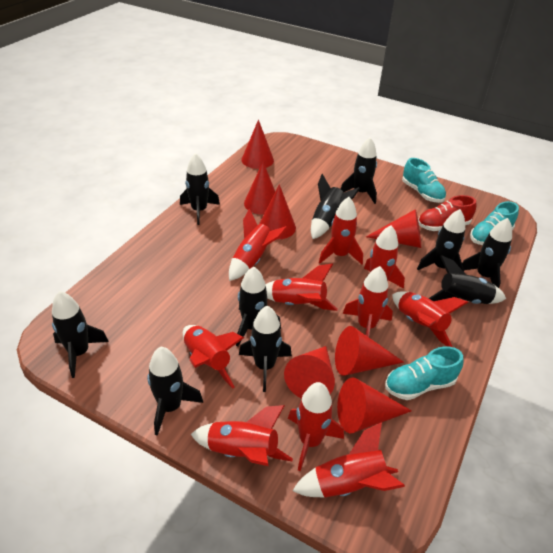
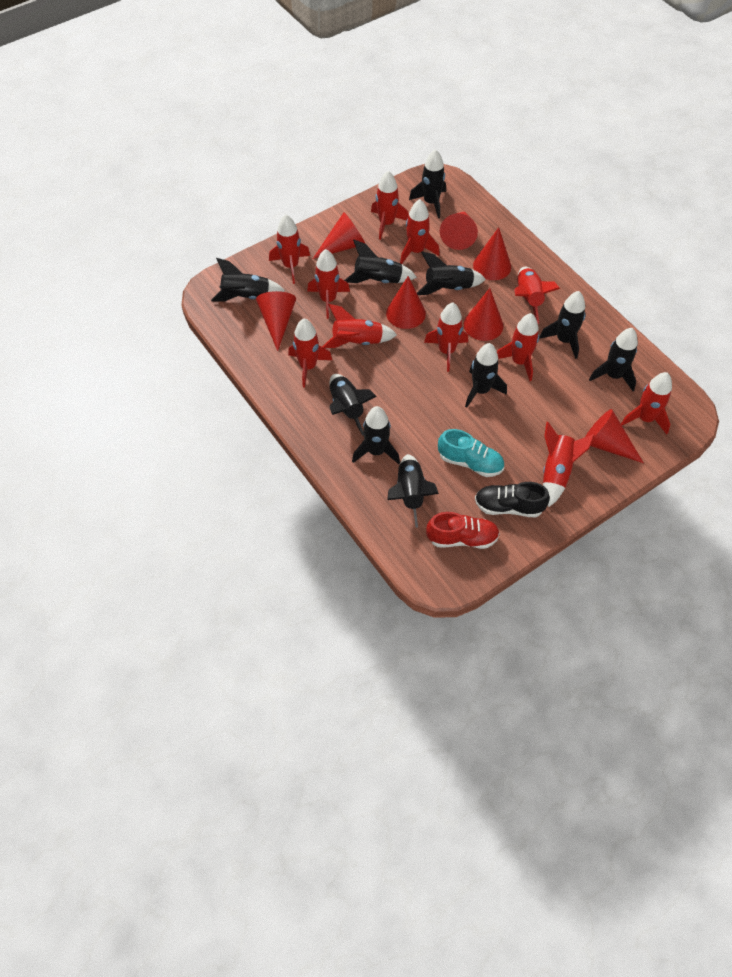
black shoe: none = 0 -> [475,482,550,517] = 1
red rocket: [183,325,244,389] [191,405,293,466] [229,208,288,281] [266,263,338,311] [288,382,344,471] [293,422,405,498] [319,197,363,264] [343,266,393,337] [364,225,405,288] [392,291,468,347] = 10 -> [269,214,310,284] [288,318,332,387] [307,249,350,319] [322,304,397,348] [371,171,409,240] [400,199,440,264] [424,302,468,372] [497,313,539,381] [514,267,560,324] [543,422,594,507] [621,372,672,434] = 11
turquoise shoe: [385,347,464,400] [402,158,446,203] [470,201,519,245] = 3 -> [438,429,504,477] = 1

